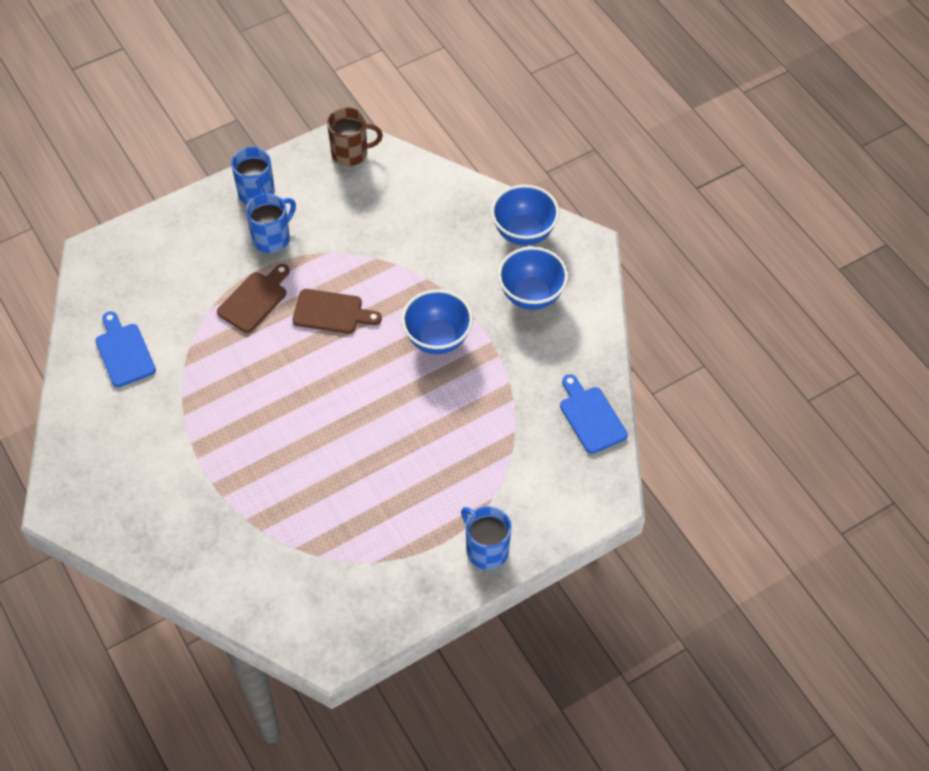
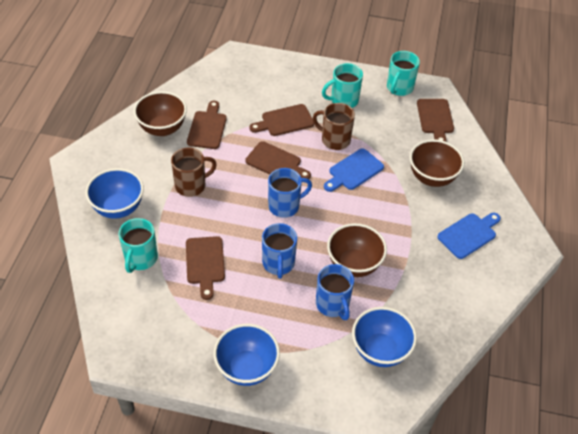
brown bowl: none = 0 -> [134,91,187,136] [327,223,387,277] [410,139,464,187] = 3
brown cutting board: [217,264,290,333] [292,289,382,334] = 2 -> [186,236,225,300] [187,101,227,149] [245,141,311,179] [249,104,314,136] [417,99,454,142] = 5
brown mug: [327,107,383,166] = 1 -> [171,148,217,197] [313,103,355,150] = 2
turquoise mug: none = 0 -> [119,218,158,273] [322,63,363,108] [387,51,420,96] = 3

